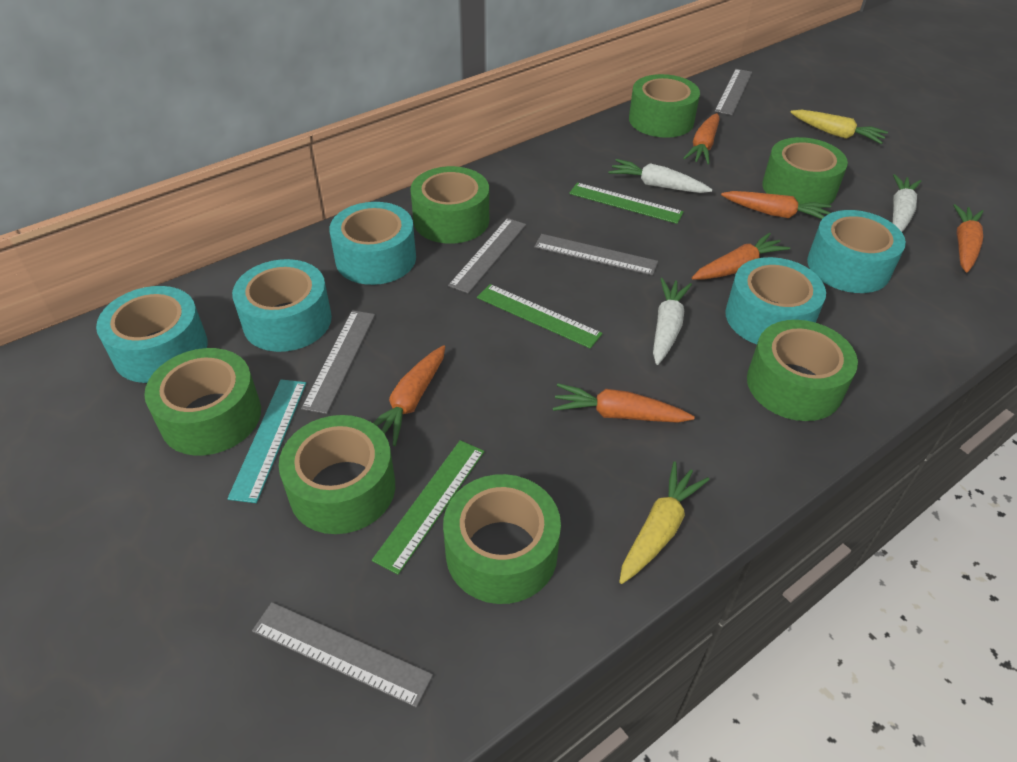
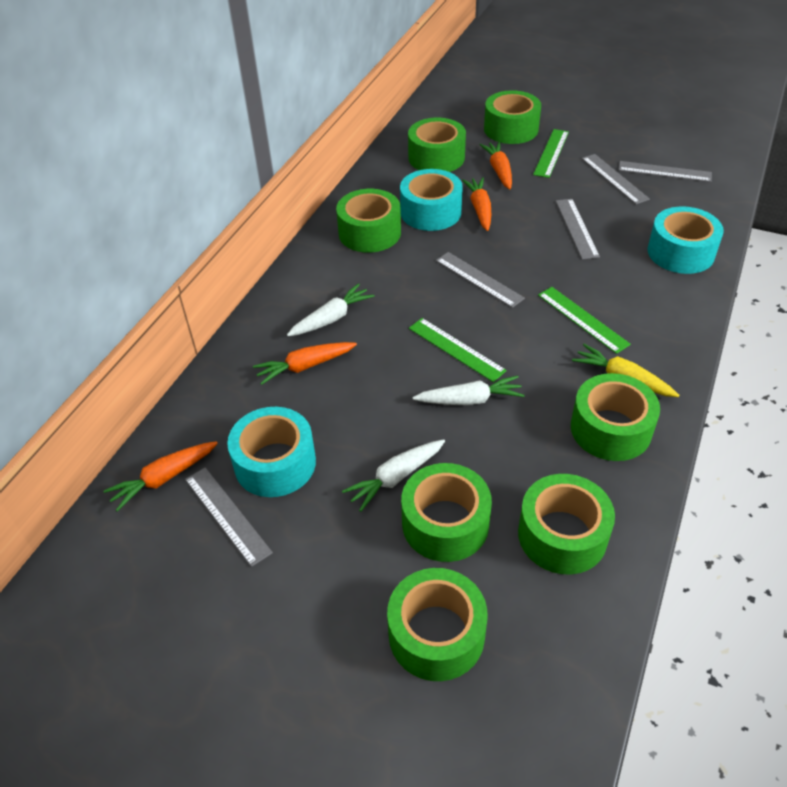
orange carrot: [373,345,445,446] [553,383,695,423] [683,113,720,164] [692,233,790,280] [721,191,831,219] [953,204,984,273] = 6 -> [103,441,218,512] [253,342,357,385] [462,177,491,231] [480,141,512,189] = 4
turquoise ruler: [227,379,306,503] = 1 -> none = 0
turquoise tape: [96,286,208,383] [232,259,332,352] [329,202,416,285] [725,257,826,344] [807,210,906,293] = 5 -> [227,407,316,497] [400,169,463,231] [648,206,724,274] = 3
yellow carrot: [619,461,710,584] [790,110,888,144] = 2 -> [572,344,680,397] = 1

